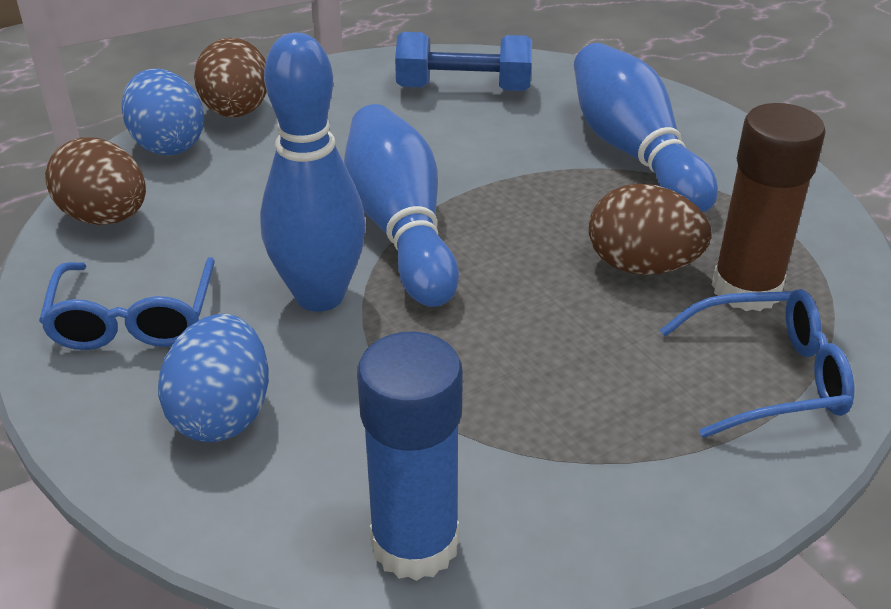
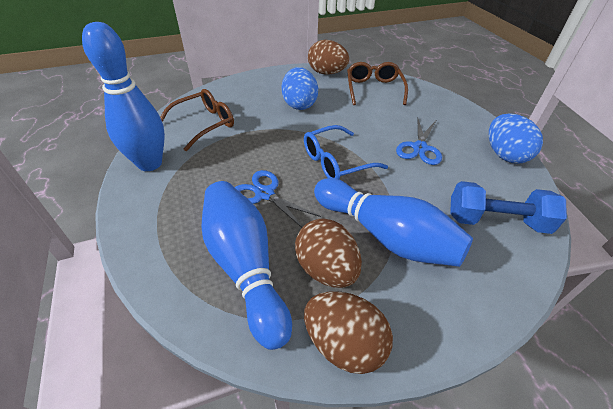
blue glasses: [39,257,215,350] [660,289,854,438] = 2 -> [304,125,388,180] = 1
blue glue stick: [357,331,463,581] = 1 -> none = 0
blue scissors: none = 0 -> [235,170,321,228] [396,117,442,165] = 2
brown glasses: none = 0 -> [160,89,234,151] [347,62,408,105] = 2
brown glue stick: [712,103,825,311] = 1 -> none = 0

